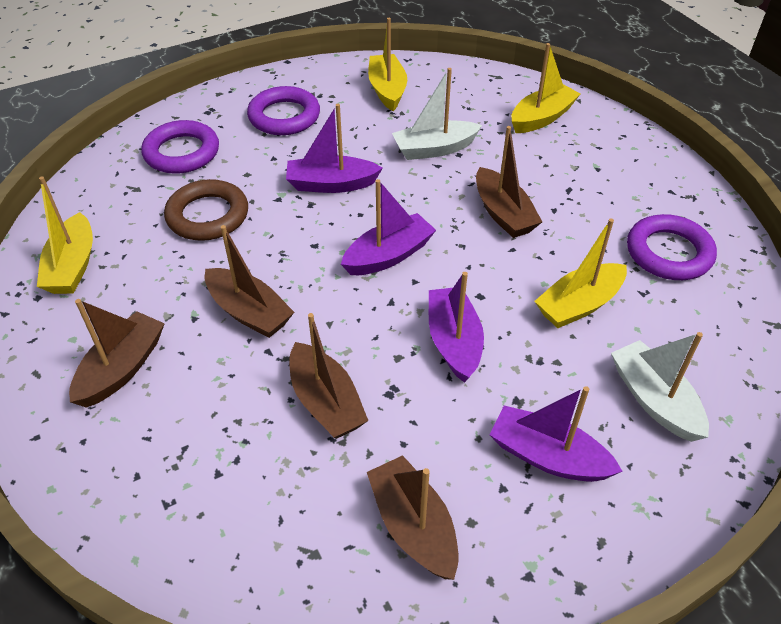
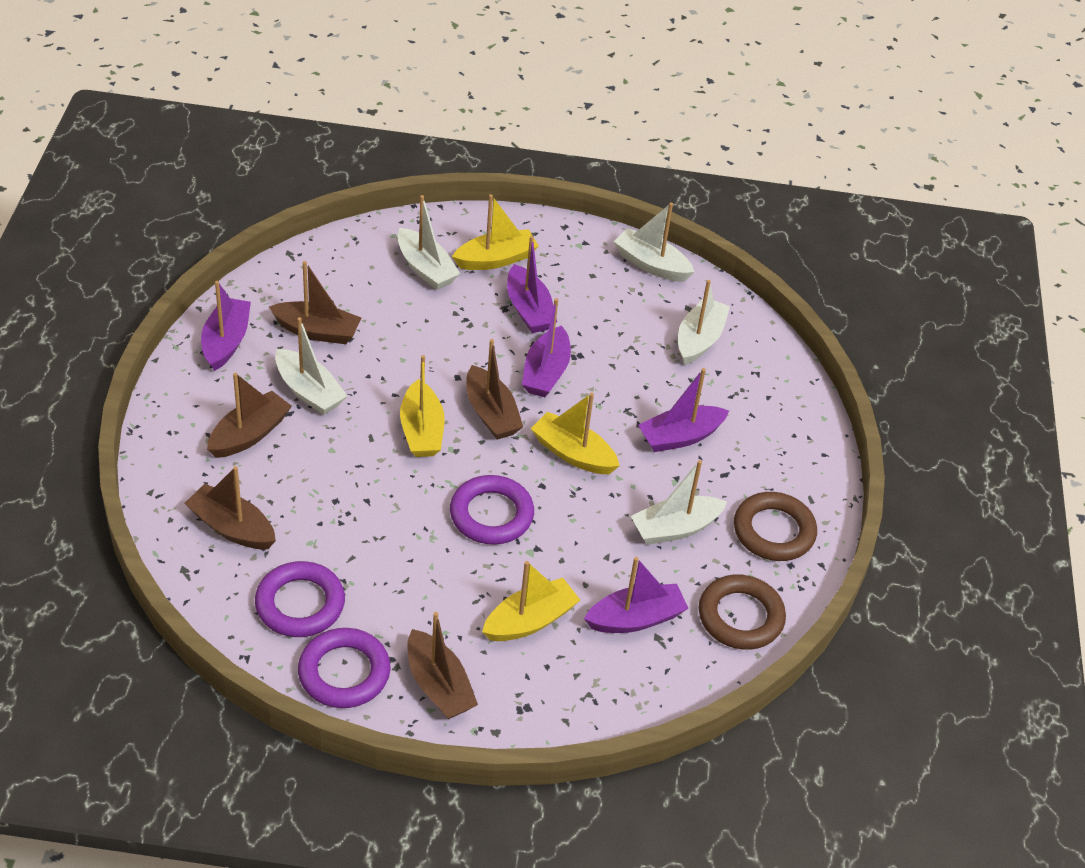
brown ring: [164,179,248,241] = 1 -> [699,575,786,650] [734,492,817,561] = 2
purple boat: [286,104,383,193] [341,179,436,275] [429,272,484,383] [489,386,623,482] = 4 -> [201,281,251,371] [507,236,557,333] [522,298,571,397] [584,557,689,633] [638,368,729,452] = 5
white boat: [392,68,482,160] [611,332,709,442] = 2 -> [275,317,347,415] [397,195,461,290] [614,203,694,282] [631,460,727,545] [678,280,730,365] = 5

